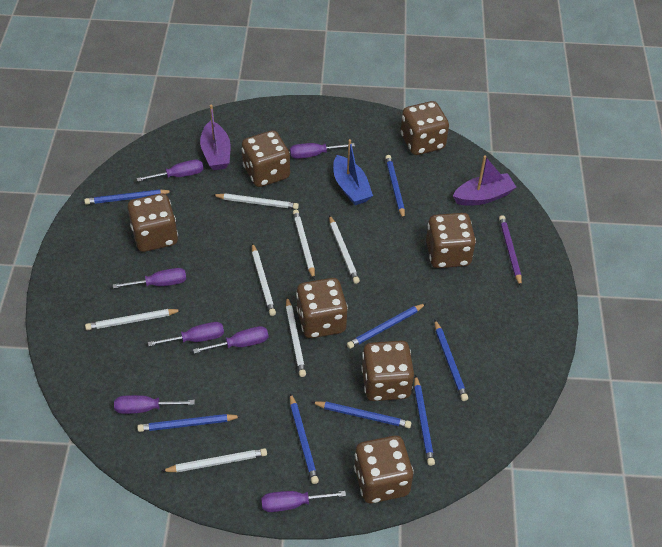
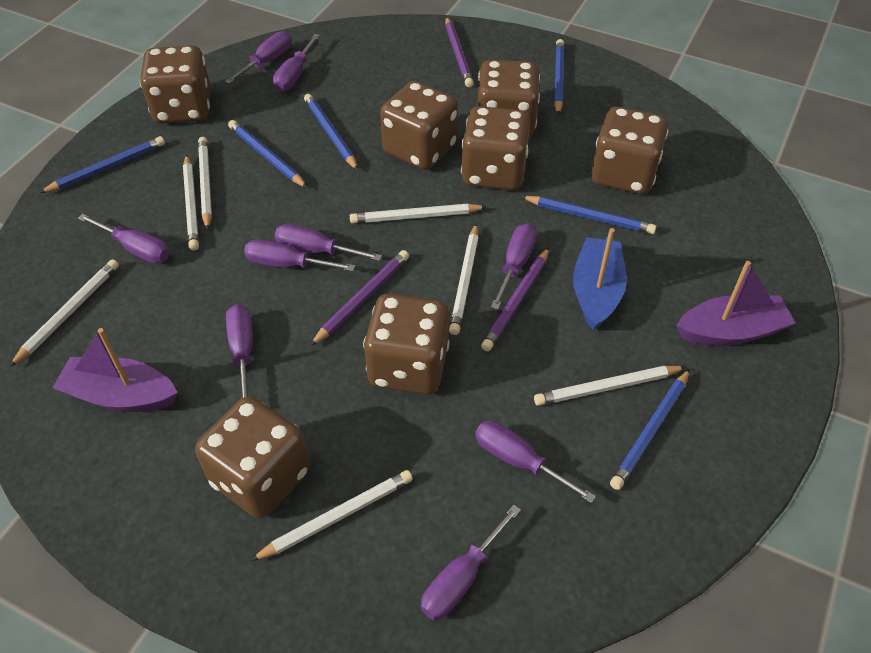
blue pencil: [84,189,172,205] [137,414,241,432] [290,393,319,484] [312,401,411,428] [347,303,426,349] [385,155,405,219] [414,375,435,466] [434,320,468,401] = 8 -> [39,136,165,193] [228,120,308,188] [304,94,358,170] [521,196,656,234] [554,39,564,115] [610,368,690,490] = 6
purple pencil: [499,215,522,286] = 1 -> [310,250,409,346] [445,17,474,87] [481,248,549,351] = 3
purple screwdriver: [113,268,186,289] [114,395,195,414] [137,160,203,182] [148,322,224,346] [193,326,268,354] [261,491,346,512] [290,143,355,159] = 7 -> [78,214,169,263] [225,31,292,84] [226,304,253,399] [244,239,355,271] [273,34,320,92] [275,224,382,261] [421,504,521,620] [475,421,596,503] [491,224,537,310] = 9

